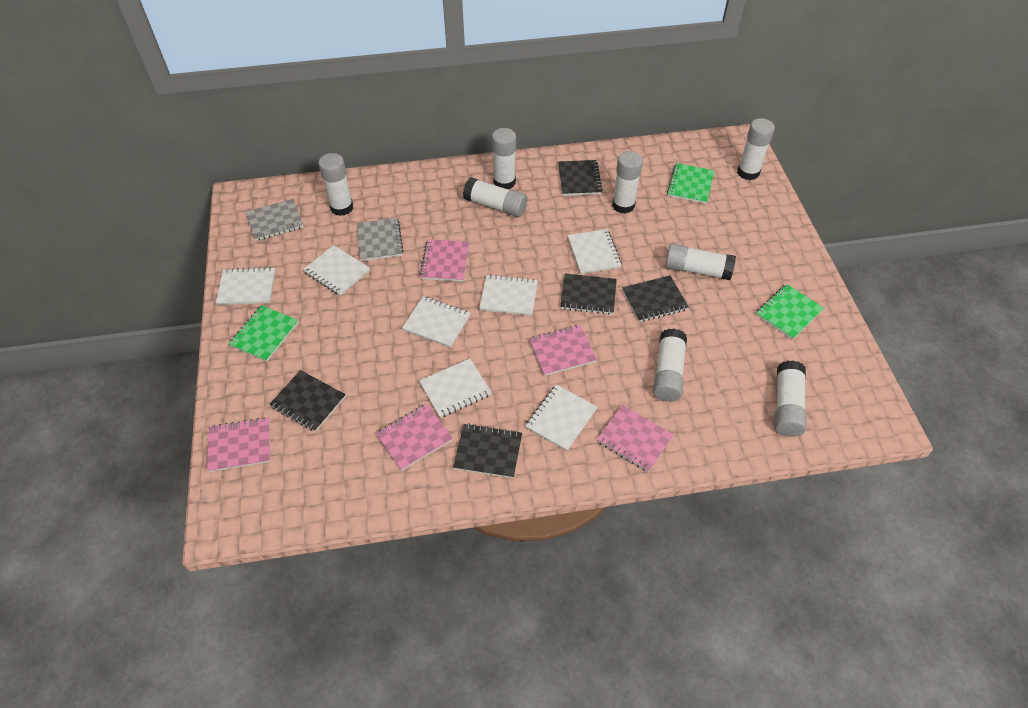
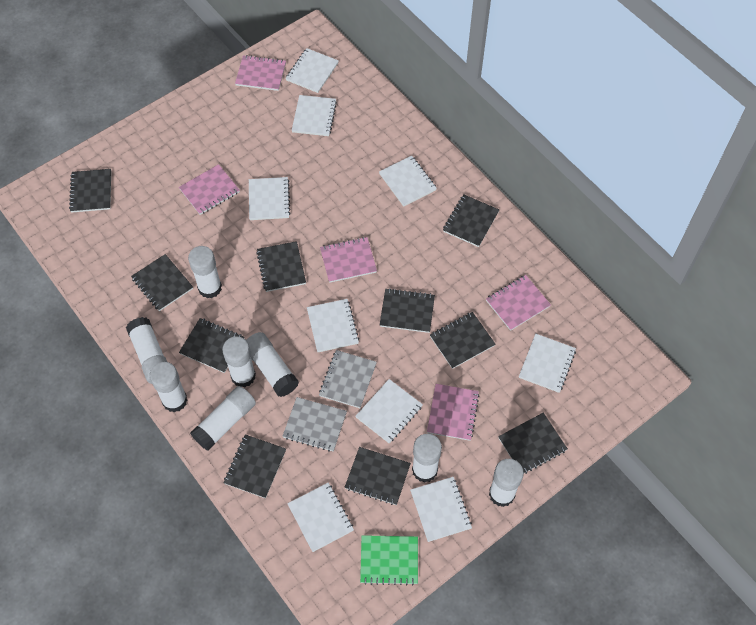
black notebook: [269,370,346,432] [453,423,522,478] [558,160,603,196] [560,274,617,315] [622,275,689,322] = 5 -> [69,169,111,213] [131,254,193,311] [179,318,245,373] [223,434,286,498] [256,241,306,292] [344,447,411,505] [380,288,435,333] [430,312,496,369] [443,195,499,247] [498,413,568,474] = 10
green notebook: [229,305,299,362] [667,163,714,204] [756,284,824,340] = 3 -> [360,535,418,586] = 1
white notebook: [216,267,275,305] [303,245,370,296] [402,296,471,348] [419,359,492,418] [479,274,538,316] [525,385,597,451] [568,229,622,274] = 7 -> [249,177,291,220] [286,48,339,93] [287,483,354,552] [292,95,337,136] [307,299,359,352] [355,379,423,443] [379,156,437,207] [410,477,472,542] [519,334,576,393] = 9

